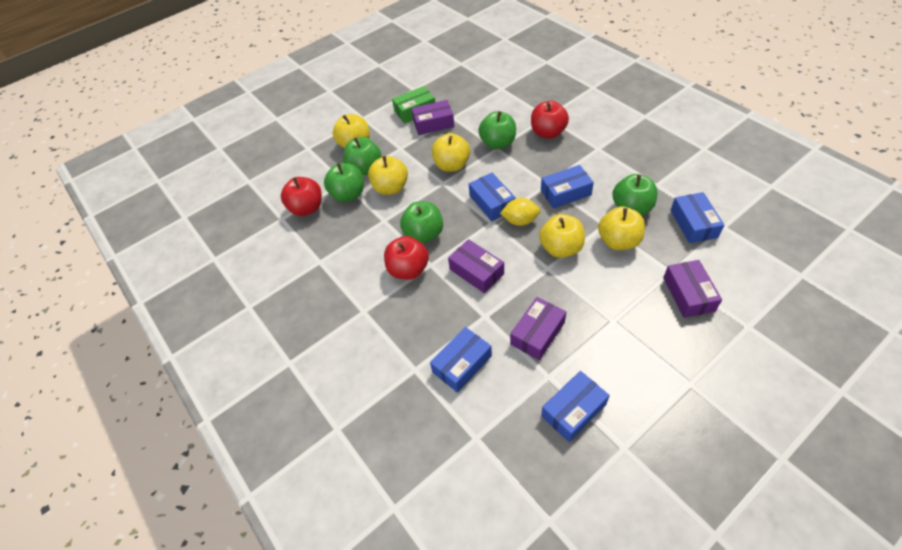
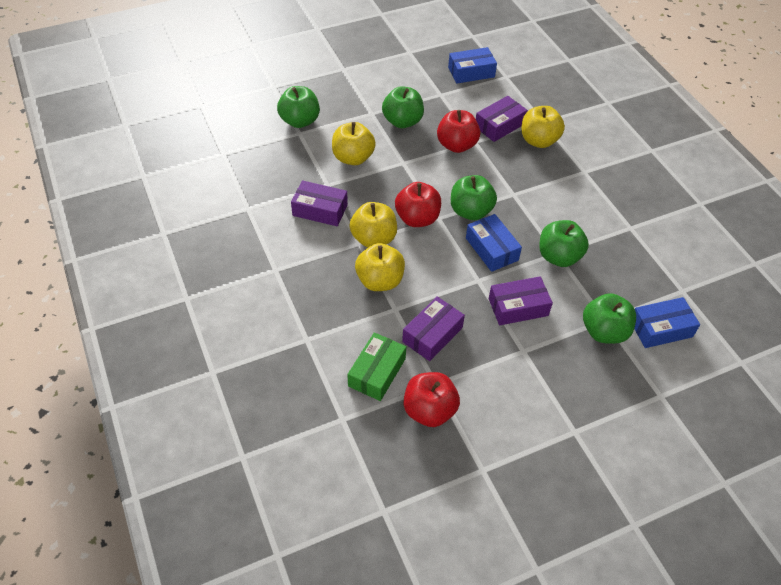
blue box: [430,327,492,393] [469,173,516,221] [541,165,594,209] [541,371,610,442] [671,192,724,243] = 5 -> [448,47,497,83] [466,214,522,272] [634,297,700,348] = 3
yellow apple: [333,114,370,148] [368,156,408,195] [431,133,470,172] [539,214,585,258] [598,206,645,250] = 5 -> [332,122,376,165] [349,202,397,248] [355,243,405,291] [521,106,565,148] = 4
yellow lemon: [500,198,540,226] = 1 -> none = 0

